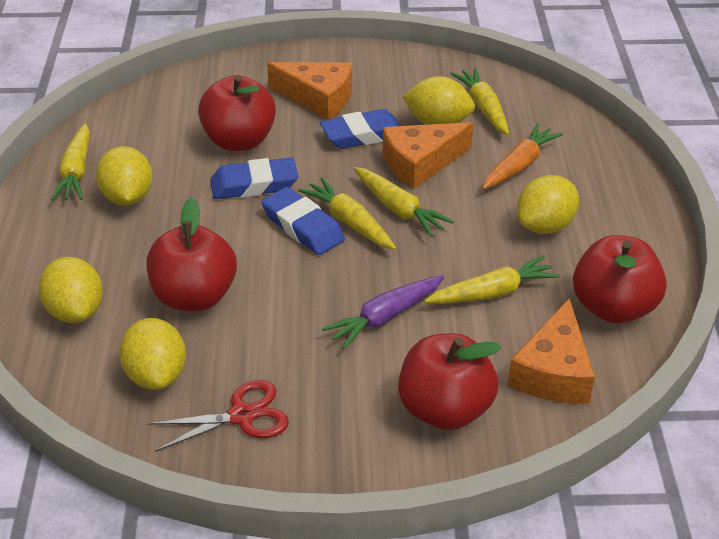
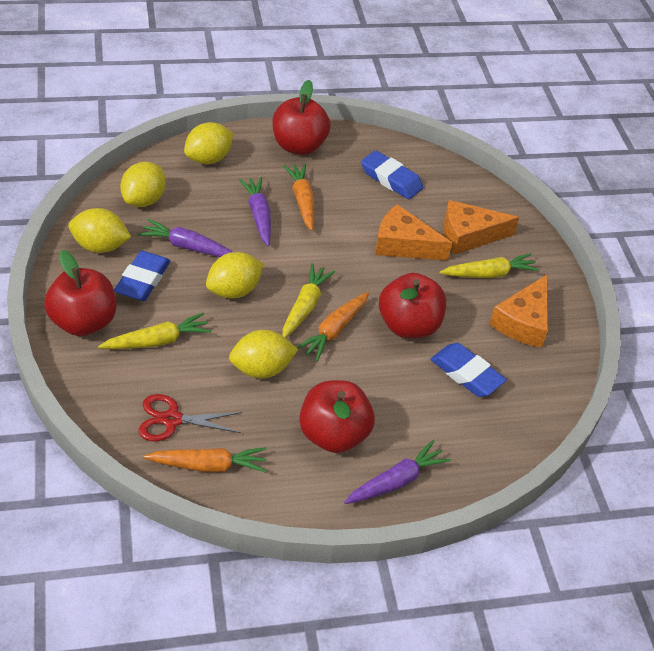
orange carrot: [482,123,563,190] = 1 -> [143,447,267,473] [283,164,314,231] [296,292,369,362] = 3
purple carrot: [322,275,445,349] = 1 -> [138,219,233,257] [239,177,271,246] [344,440,451,504] = 3
yellow carrot: [50,123,90,201] [298,177,396,250] [354,167,454,237] [424,255,560,304] [450,68,509,135] = 5 -> [98,313,212,349] [282,263,335,338] [440,253,540,278] = 3

